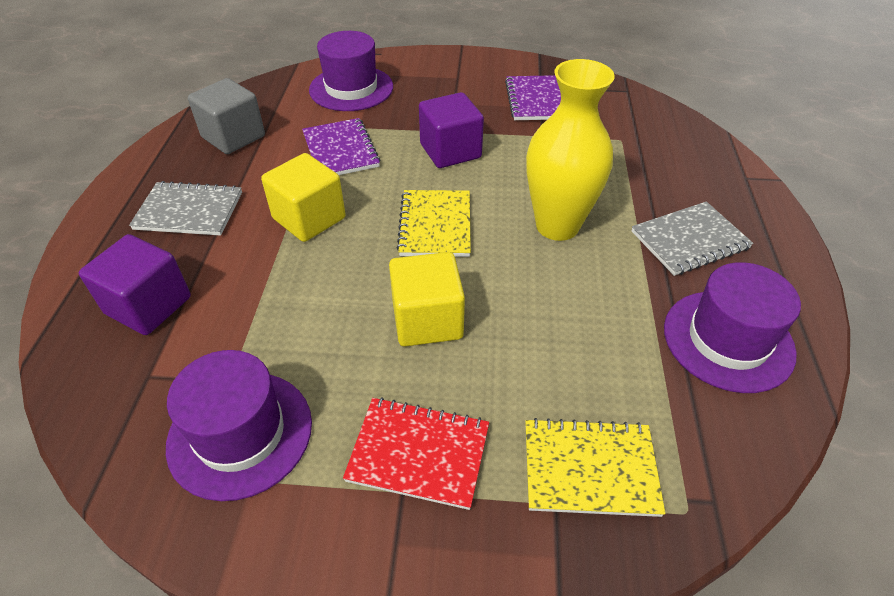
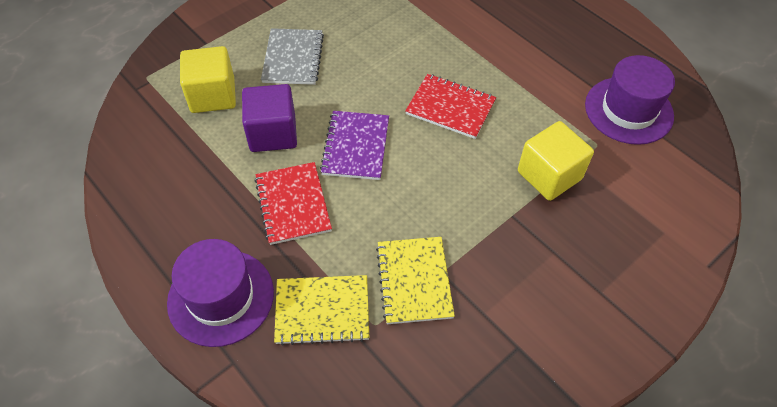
grey cube: [188,78,265,154] = 1 -> none = 0
grey notebook: [129,181,242,236] [632,201,753,276] = 2 -> [261,28,324,85] = 1
purple cube: [79,234,191,335] [419,92,484,168] = 2 -> [242,84,297,152] = 1
purple hat: [166,350,312,501] [309,31,393,111] [664,262,801,393] = 3 -> [167,239,274,347] [585,55,675,145] = 2
purple notebook: [302,118,380,175] [505,75,561,120] = 2 -> [320,111,389,180] = 1
red notebook: [343,397,489,510] = 1 -> [255,162,332,245] [405,74,496,139] = 2
yellow vase: [526,59,615,241] = 1 -> none = 0

